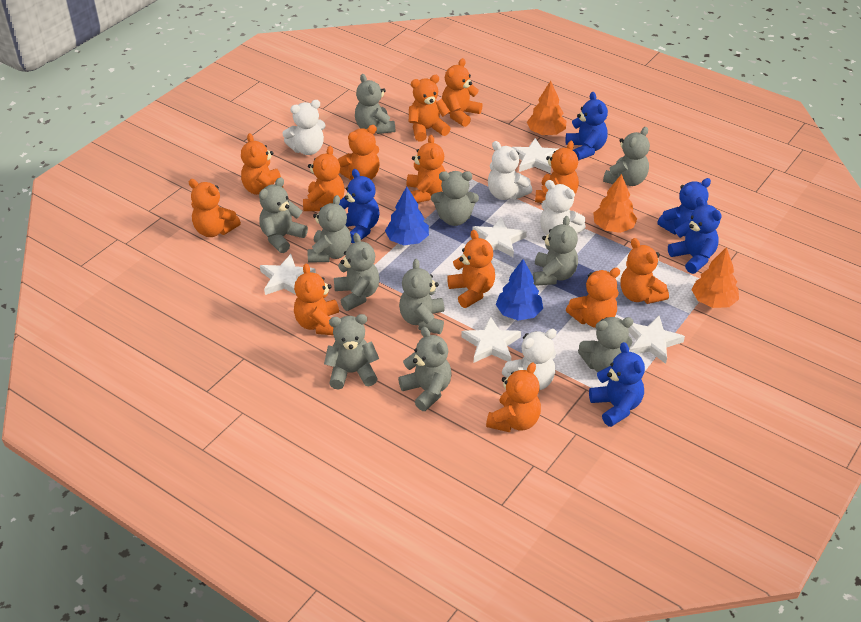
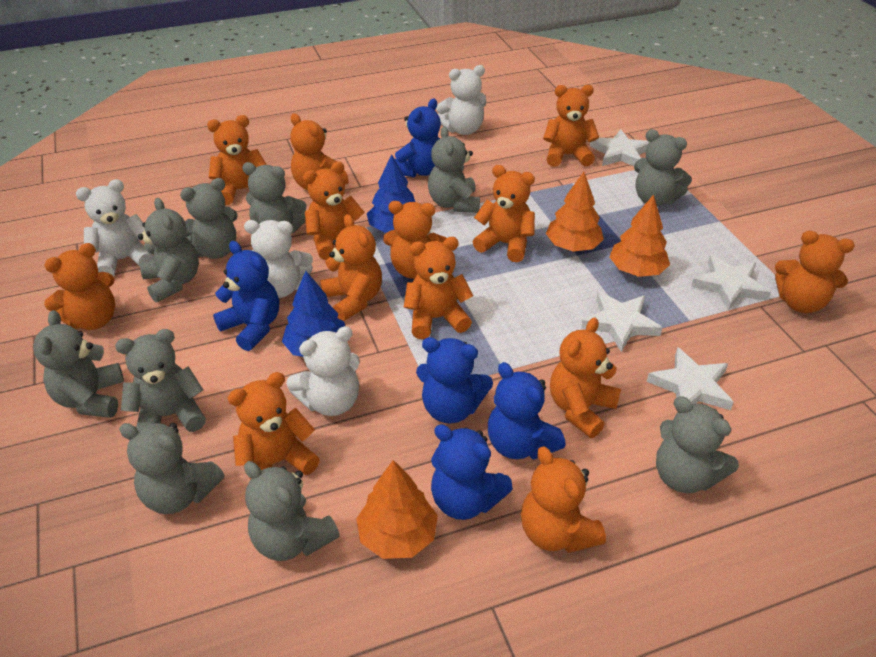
grey teddy bear: [259,177,308,253] [308,195,352,262] [324,314,379,389] [334,233,380,311] [355,74,395,134] [398,327,452,411] [399,259,445,334] [431,171,479,226] [533,216,578,286] [578,317,633,372] [603,127,650,186] = 11 -> [33,310,124,418] [115,329,206,432] [119,422,224,514] [138,198,199,302] [180,178,238,259] [242,162,307,234] [244,461,340,561] [428,126,480,213] [634,129,692,206] [656,396,739,493] = 10
white star: [260,254,316,295] [461,316,521,363] [472,217,527,257] [512,138,558,173] [628,316,685,364] = 5 -> [581,291,663,352] [590,129,649,166] [647,347,734,410] [691,255,771,311] = 4

